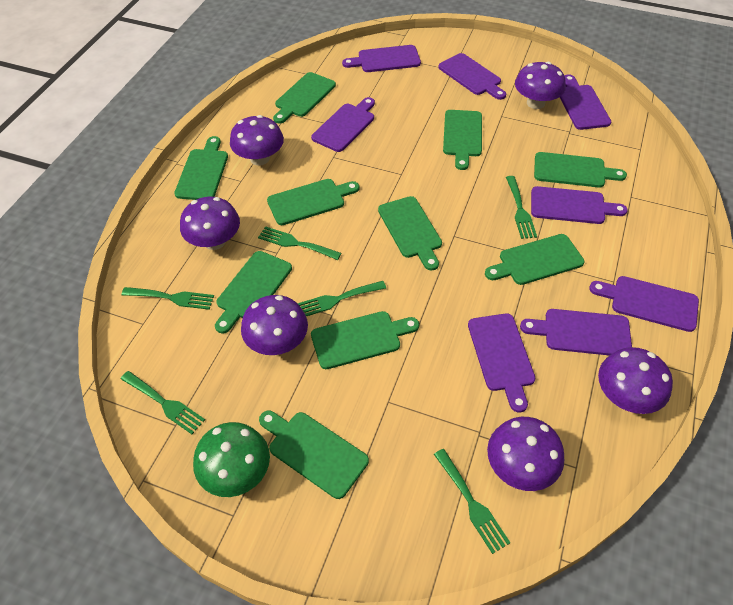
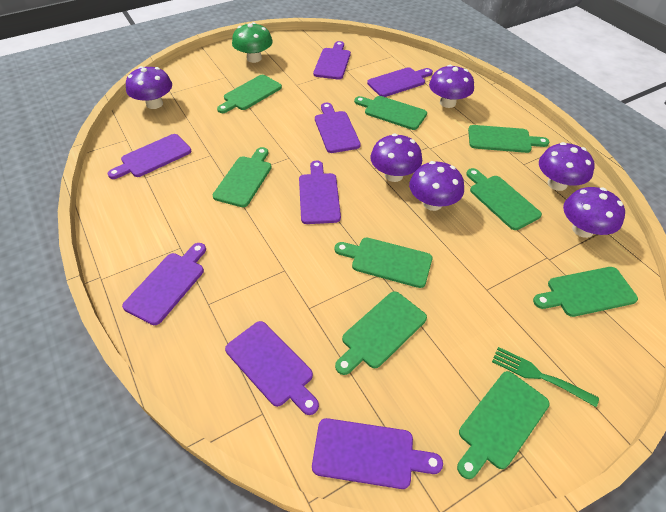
green cutting board: [174,136,228,200] [215,251,292,334] [259,411,369,499] [267,179,360,225] [273,72,336,124] [311,311,419,369] [378,196,442,271] [443,110,482,170] [485,234,584,285] [534,152,627,188] = 10 -> [213,147,272,207] [217,75,282,113] [335,238,432,288] [335,291,427,375] [354,96,427,130] [457,371,550,479] [466,168,542,230] [468,125,549,153] [533,267,638,317] = 9
green fork: [121,371,205,434] [122,287,214,310] [258,226,341,260] [297,281,386,316] [434,449,510,554] [506,176,537,239] = 6 -> [492,347,599,407] = 1

